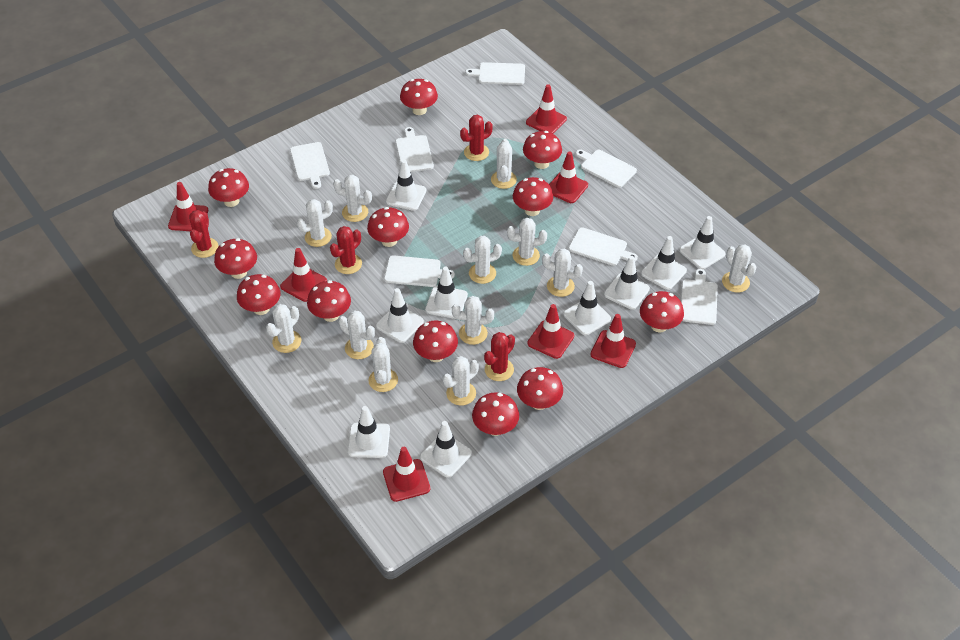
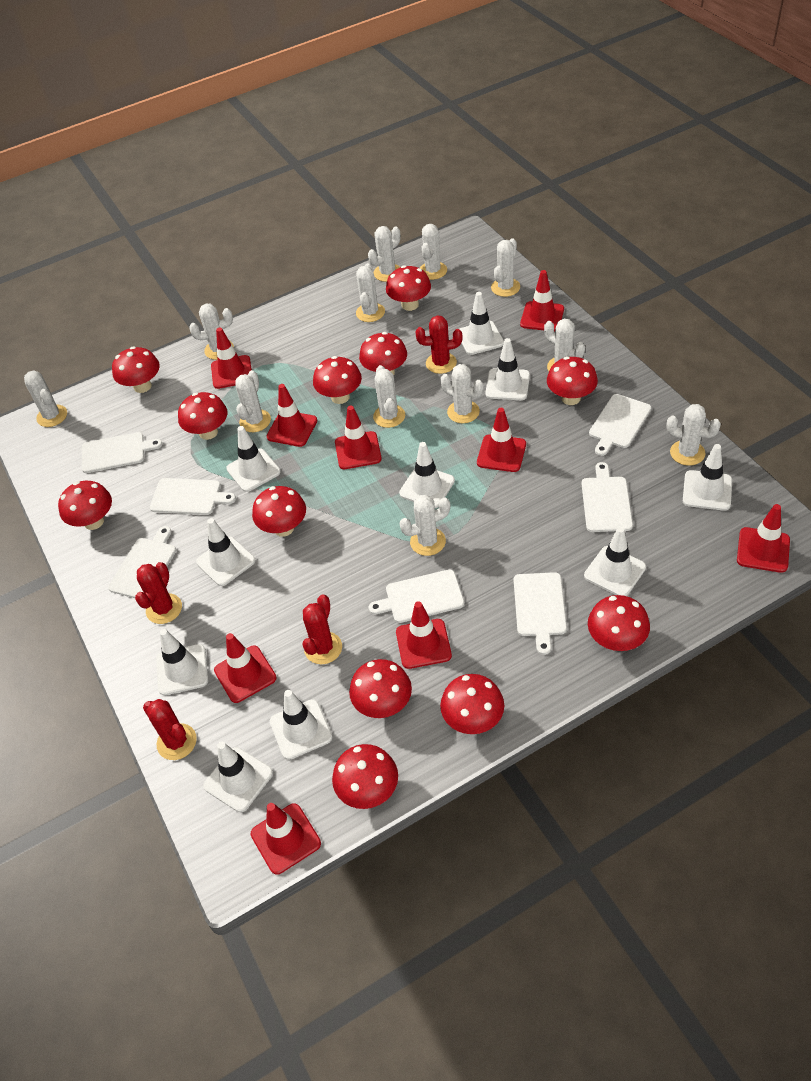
red traffic cone: [168,182,208,231] [280,248,327,302] [383,447,430,502] [526,84,567,134] [527,304,574,359] [549,151,588,203] [590,314,636,368] = 7 -> [211,327,252,389] [214,633,276,703] [250,803,321,875] [267,384,317,447] [335,405,382,469] [396,601,452,669] [477,408,526,472] [520,270,564,331] [737,504,790,573] = 9
white traffic cone: [348,406,390,458] [376,288,424,343] [386,160,426,211] [420,421,472,478] [425,266,468,319] [563,281,611,335] [604,256,650,310] [641,236,687,290] [679,216,726,269] = 9 -> [156,629,208,695] [196,518,255,586] [203,742,273,812] [226,426,281,492] [270,690,333,760] [399,442,455,508] [459,292,504,355] [485,338,530,400] [584,527,646,596] [683,444,732,511] = 10

